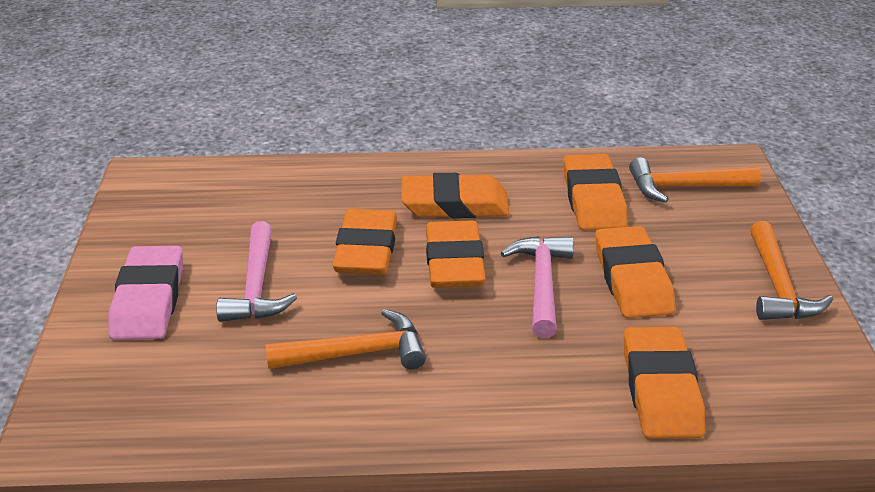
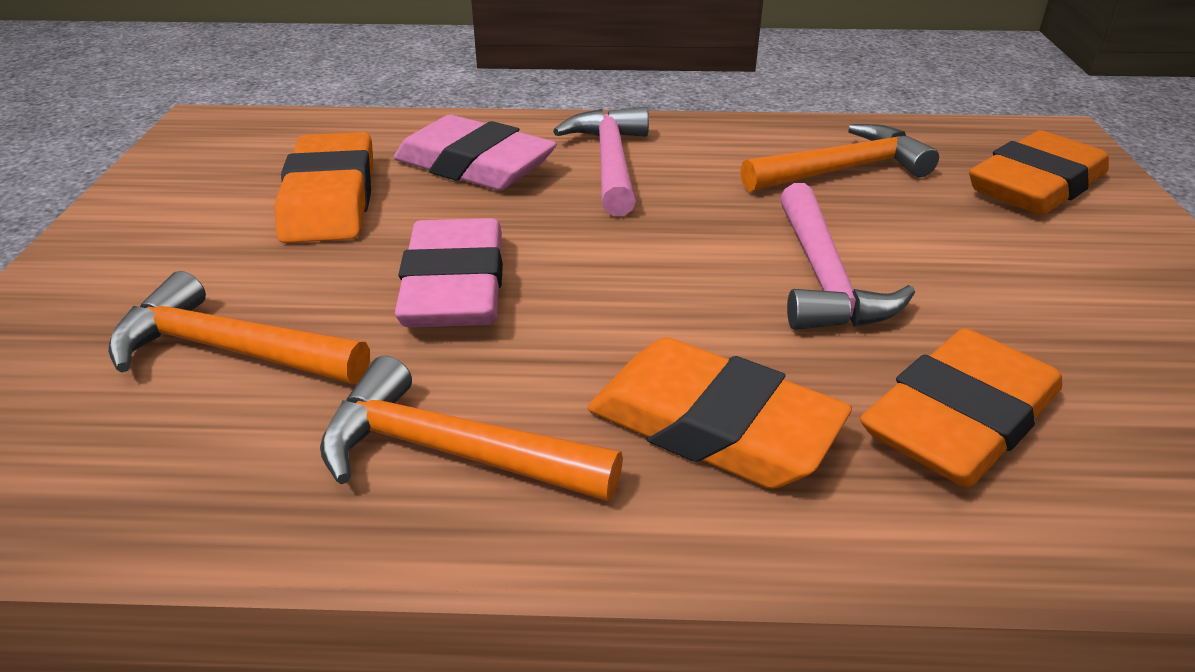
orange eraser: [332,209,397,275] [401,173,509,218] [426,220,486,288] [564,154,627,230] [595,226,675,318] [624,327,705,439] = 6 -> [274,132,373,243] [587,337,852,489] [860,328,1062,488] [969,130,1109,215] = 4
pink eraser: [108,246,183,340] = 1 -> [394,115,557,190] [395,218,503,328] = 2

